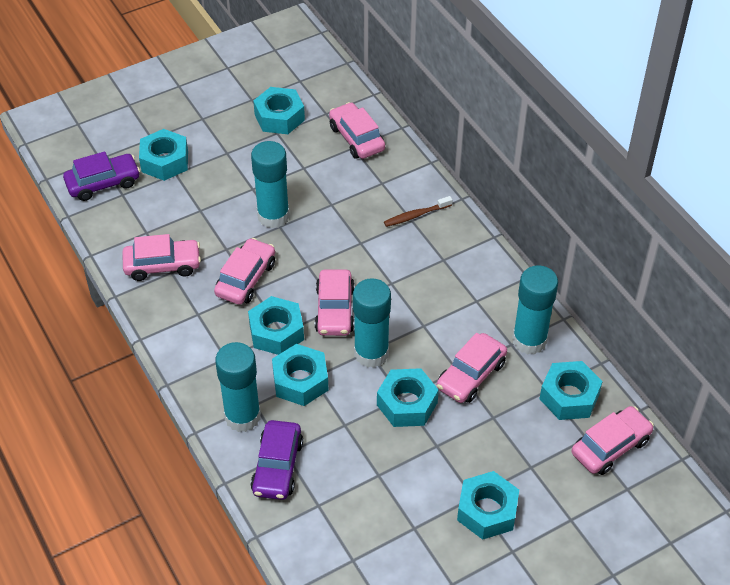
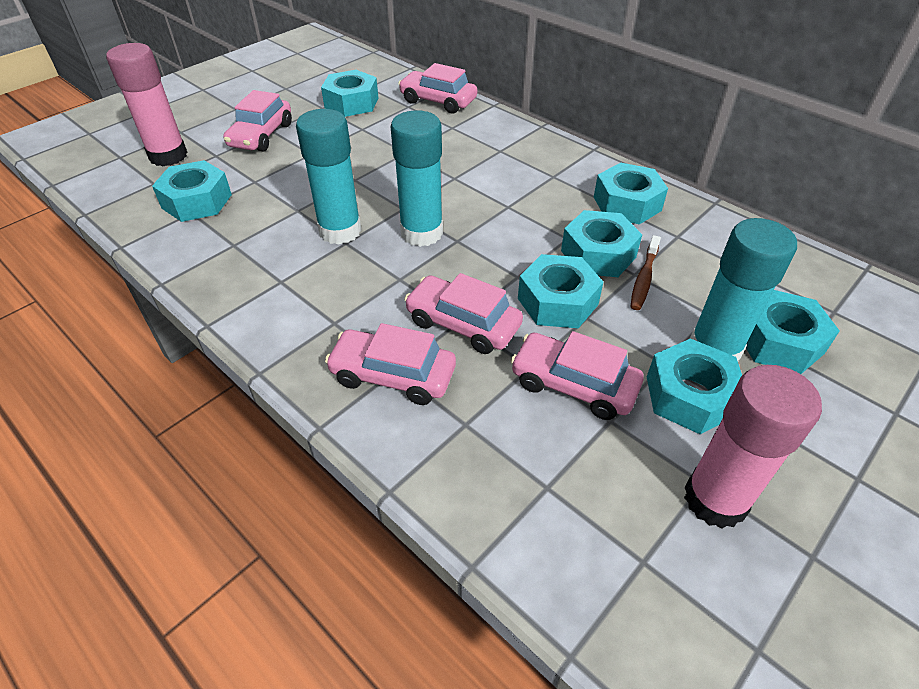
pink car: [122,234,201,281] [214,238,275,305] [315,269,355,336] [329,102,385,159] [437,333,507,403] [572,406,654,475] = 6 -> [224,90,292,152] [325,323,456,405] [398,63,477,113] [404,273,523,354] [510,331,644,420] = 5
pink glue stick: none = 0 -> [106,43,188,166] [684,365,822,529] = 2
purple car: [63,151,140,201] [251,420,303,500] = 2 -> none = 0
turquoise glue stick: [215,342,261,432] [251,141,290,228] [353,278,391,368] [512,265,558,355] = 4 -> [296,109,362,245] [391,110,443,247] [690,218,797,361] = 3

